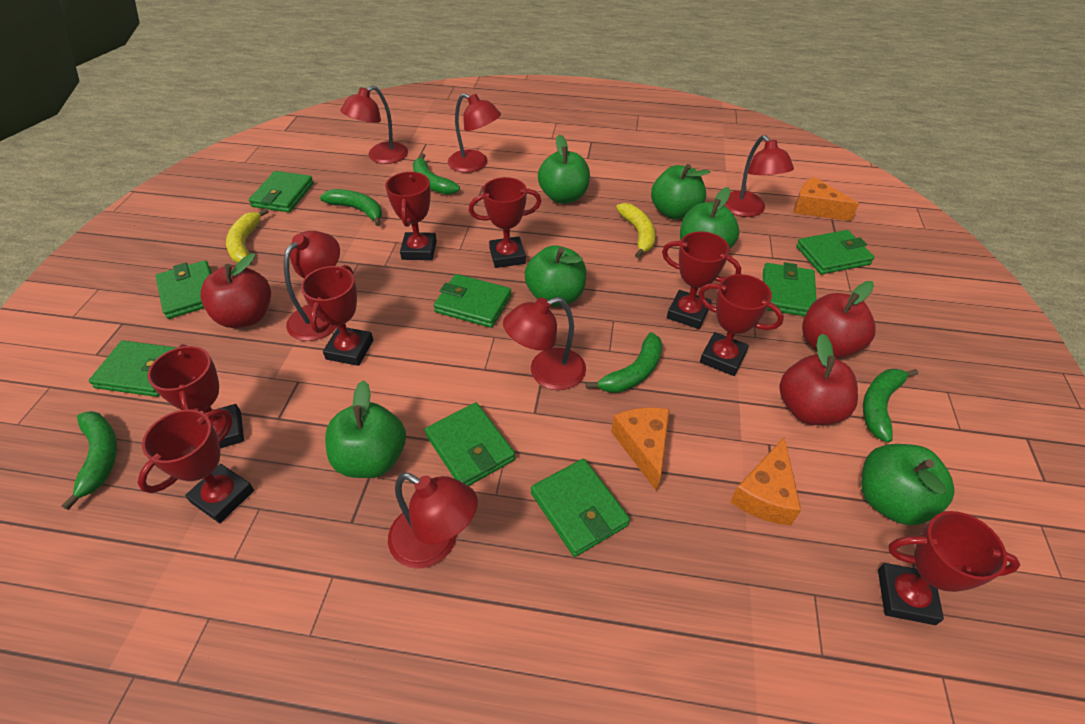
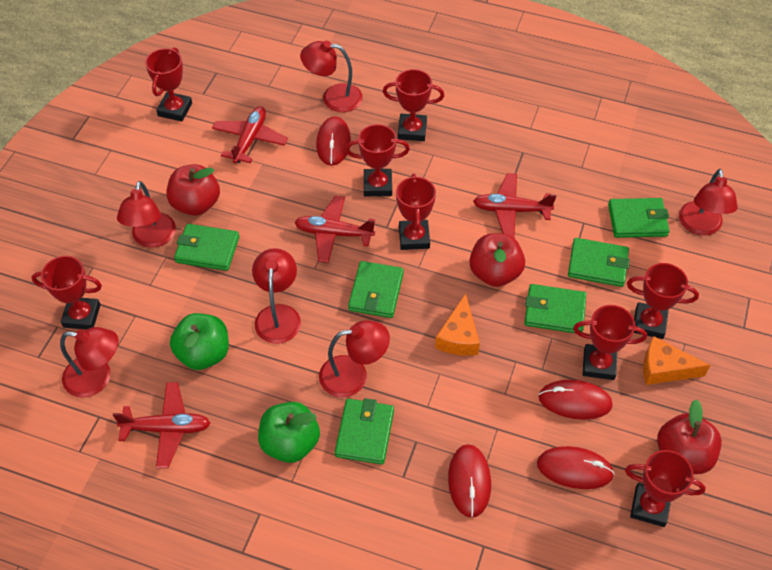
green apple: [325,380,406,478] [524,245,586,307] [538,134,590,204] [651,164,710,220] [680,187,739,249] [861,444,955,525] = 6 -> [170,313,229,370] [258,402,320,463] = 2
green banana: [62,411,117,510] [320,189,382,226] [413,153,460,195] [586,332,662,393] [863,369,918,443] = 5 -> none = 0
green wallet: [89,340,178,397] [156,260,212,319] [249,171,314,212] [425,403,515,486] [434,274,511,328] [531,459,630,557] [763,262,816,316] [796,230,874,274] = 8 -> [174,224,239,271] [335,398,394,464] [348,261,404,318] [525,284,587,333] [568,238,630,287] [608,198,670,238] = 6
orange cheese: [611,407,669,491] [730,437,801,525] [794,177,859,221] = 3 -> [435,293,480,356] [643,336,710,385] = 2
red mouse: none = 0 -> [316,116,351,166] [448,444,491,518] [537,446,615,489] [539,380,613,420] = 4
red plane: none = 0 -> [113,382,210,468] [212,106,288,163] [295,195,375,263] [473,173,556,238] = 4
yellow banana: [226,208,269,263] [616,203,656,258] = 2 -> none = 0

